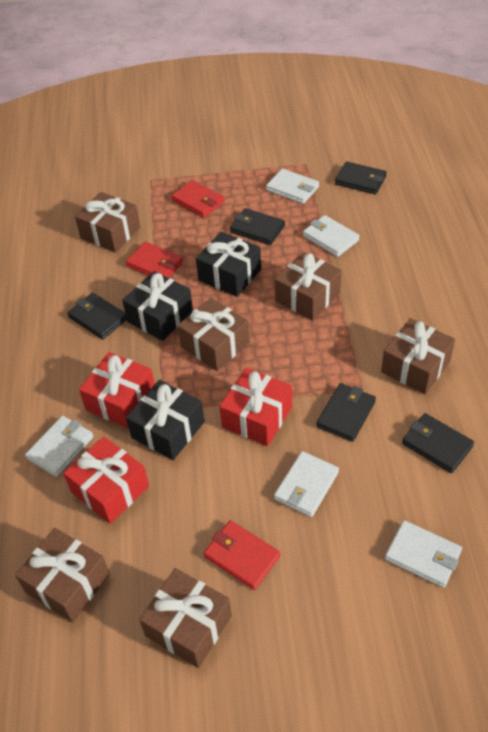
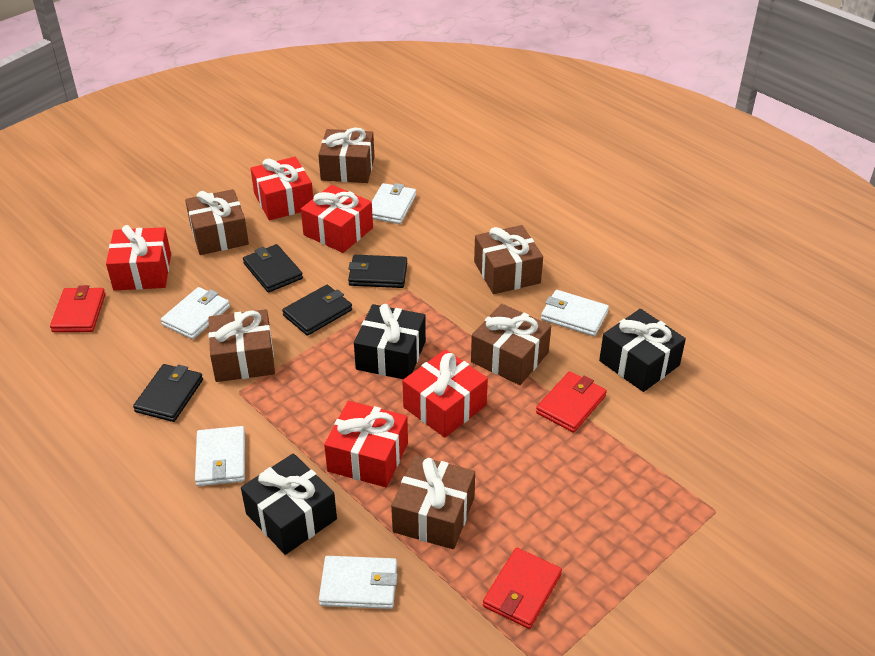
black wallet: [67,293,127,340] [230,208,285,245] [316,383,376,442] [335,161,387,194] [402,413,474,473] = 5 -> [133,364,203,422] [243,244,303,292] [282,285,352,336] [348,255,407,288] = 4
red gift: [63,437,149,524] [79,352,155,428] [219,368,292,446] = 3 -> [106,225,171,291] [251,157,313,220] [301,185,373,253] [324,401,408,488] [402,349,488,438] = 5

